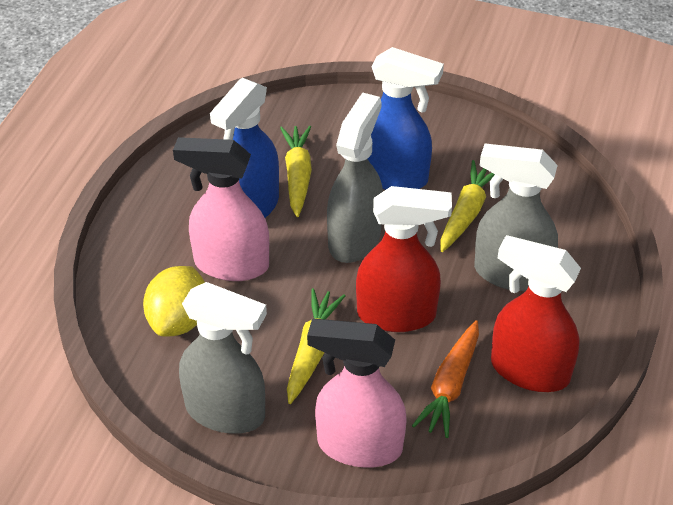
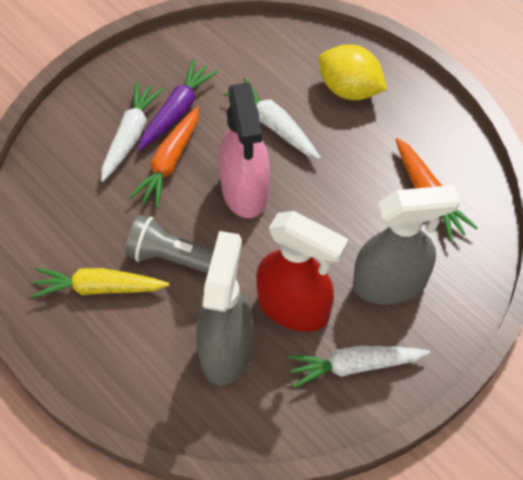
blue spray bottle: [210,78,279,218] [368,47,444,190] = 2 -> none = 0
grey flashlight: none = 0 -> [125,215,240,273] = 1
grey spray bottle: [179,282,267,434] [327,92,383,263] [474,144,558,291] = 3 -> [196,231,253,386] [353,185,460,305] = 2
orange carrot: [412,320,479,438] = 1 -> [129,106,199,208] [396,138,478,242] = 2
pink spray bottle: [173,137,269,281] [307,319,406,468] = 2 -> [219,82,270,218] = 1
purple carrot: none = 0 -> [138,60,219,151] = 1
red spray bottle: [356,186,452,332] [491,235,581,392] = 2 -> [256,211,349,332] = 1
white carrot: none = 0 -> [101,81,164,182] [224,78,321,159] [287,346,430,388] = 3
yellow carrot: [280,126,312,217] [287,288,346,404] [441,160,495,252] = 3 -> [32,268,169,298] = 1

